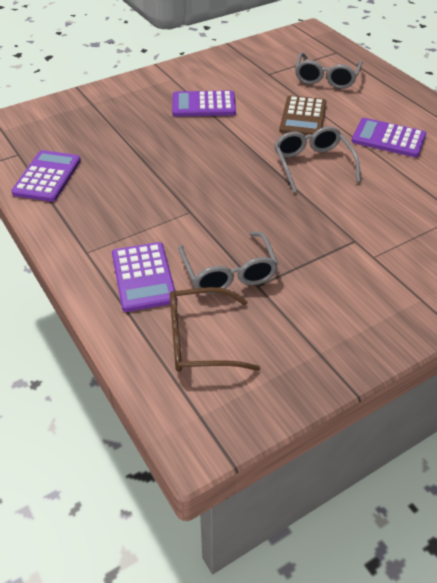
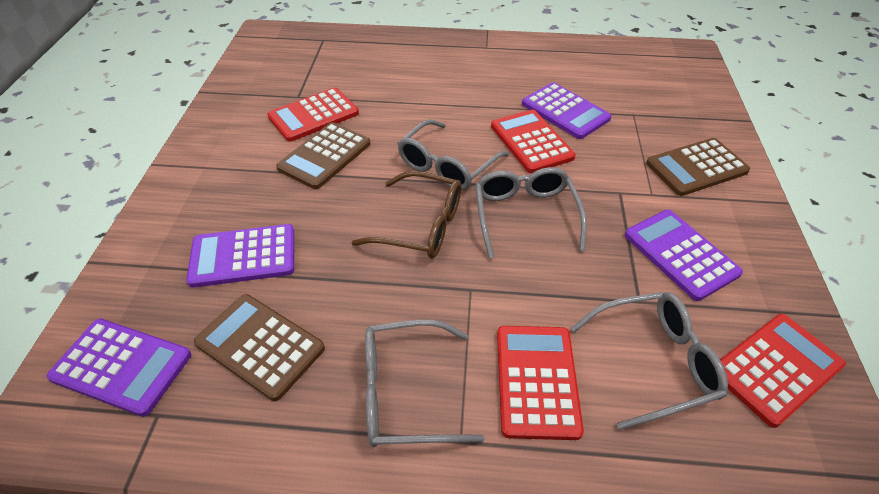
brown calculator: [279,95,327,136] = 1 -> [194,294,325,401] [276,122,371,189] [646,138,750,196] = 3
grey glasses: [178,231,278,294] [274,126,361,193] [295,53,363,89] = 3 -> [365,320,484,447] [397,119,509,190] [475,167,587,258] [571,292,728,430] = 4
red calculator: none = 0 -> [267,88,359,142] [491,110,576,173] [497,326,584,440] [720,314,846,428] = 4

